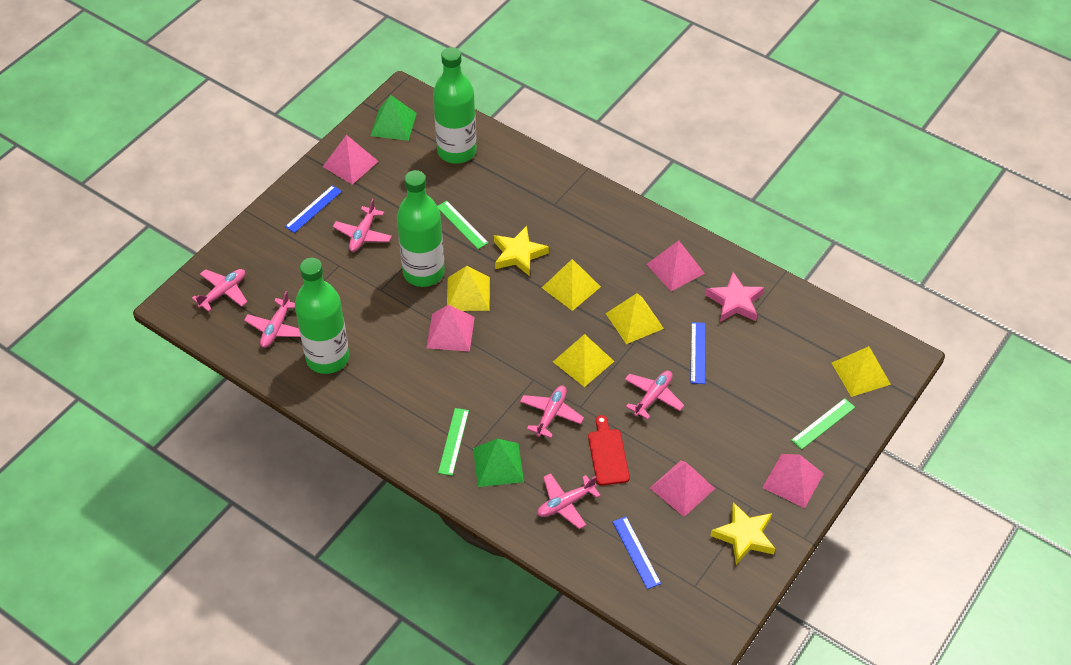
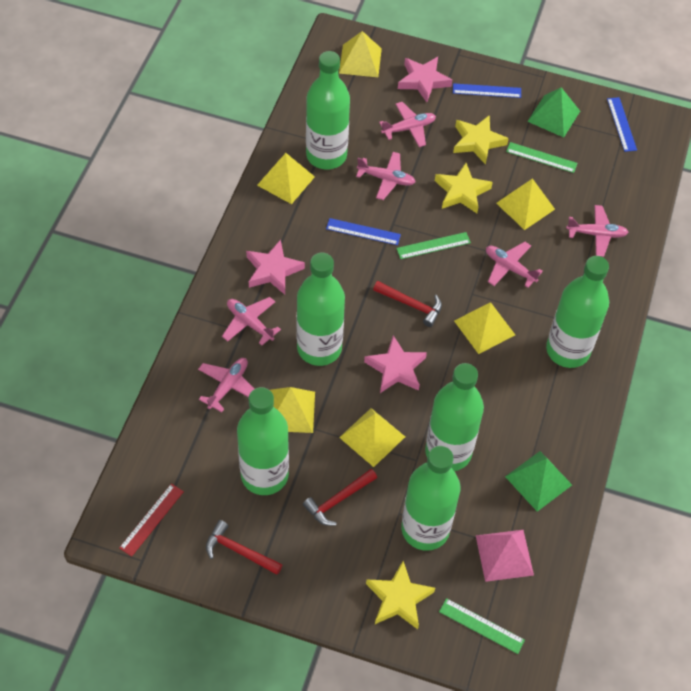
green bottle: [295,258,349,374] [397,170,445,287] [433,47,477,164] = 3 -> [237,387,289,495] [297,253,345,366] [306,51,350,170] [401,446,460,551] [425,363,484,471] [546,256,609,368] = 6
pink pyramid: [323,135,379,185] [426,305,475,352] [647,240,705,291] [650,460,715,517] [762,454,824,508] = 5 -> [476,530,534,582] = 1
pink star: [705,272,764,322] = 1 -> [246,240,305,294] [364,335,427,393] [398,57,452,102] = 3
red cutting board: [588,415,630,485] = 1 -> none = 0
red hammer: none = 0 -> [206,520,283,575] [303,469,377,526] [373,281,442,327] = 3
red ruler: none = 0 -> [119,484,184,556] = 1
yellow pyramid: [447,266,490,311] [542,259,601,311] [553,334,614,387] [606,293,664,344] [832,346,891,397] = 5 -> [257,153,315,204] [270,387,315,433] [339,31,382,77] [339,408,405,467] [454,302,515,354] [496,178,555,230] = 6
yellow star: [494,226,549,276] [710,502,775,565] = 2 -> [366,561,435,629] [435,163,493,213] [453,115,509,165] = 3

